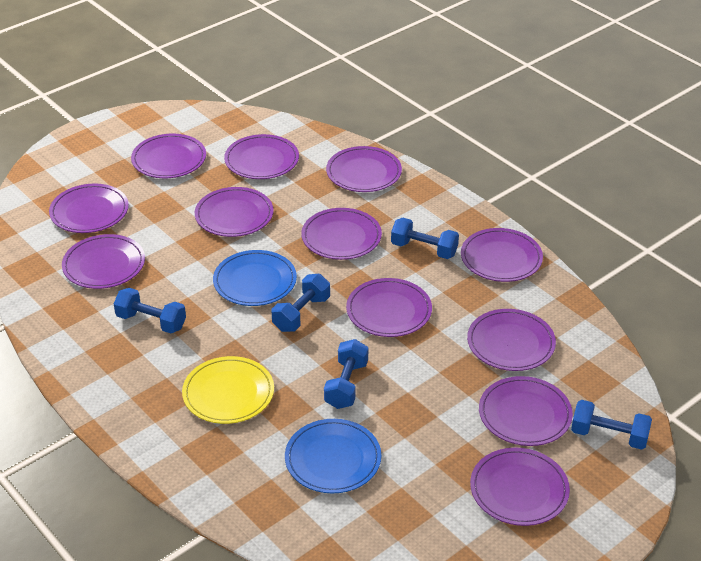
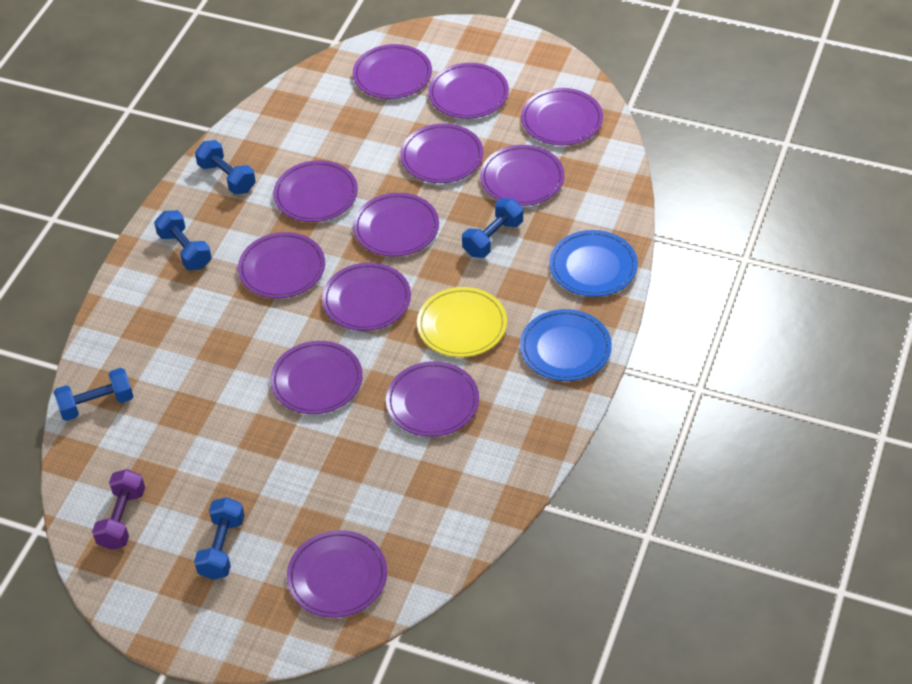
purple dumbbell: none = 0 -> [92,469,145,550] = 1

